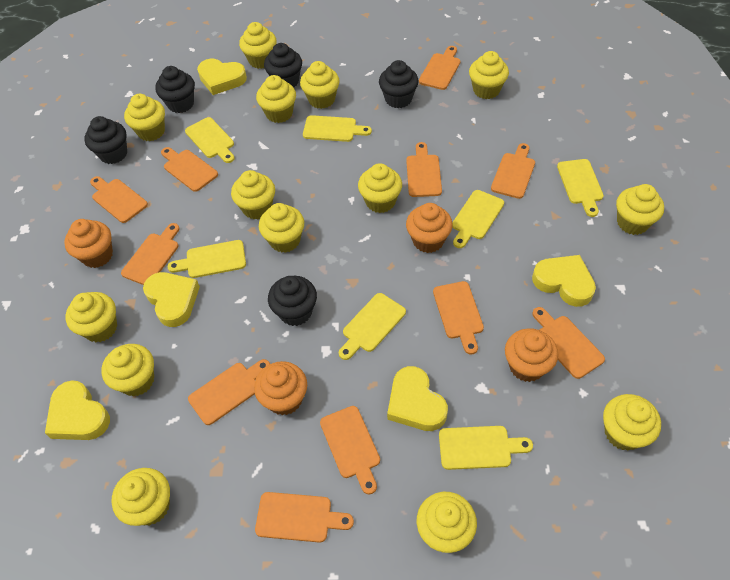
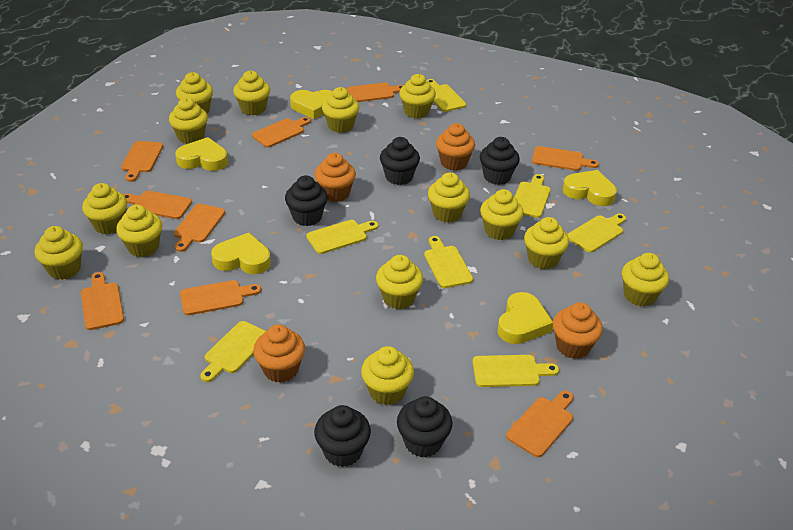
orange cutting board: [90,176,148,223] [121,223,179,285] [161,147,218,192] [188,359,270,425] [255,492,354,543] [320,406,380,494] [406,142,442,197] [419,46,460,90] [433,281,484,354] [491,143,535,199] [532,307,605,379] = 11 -> [81,272,124,330] [121,141,163,182] [123,191,192,219] [174,204,225,252] [180,280,261,315] [252,117,311,147] [346,82,404,102] [506,391,573,457] [532,146,599,171] = 9

